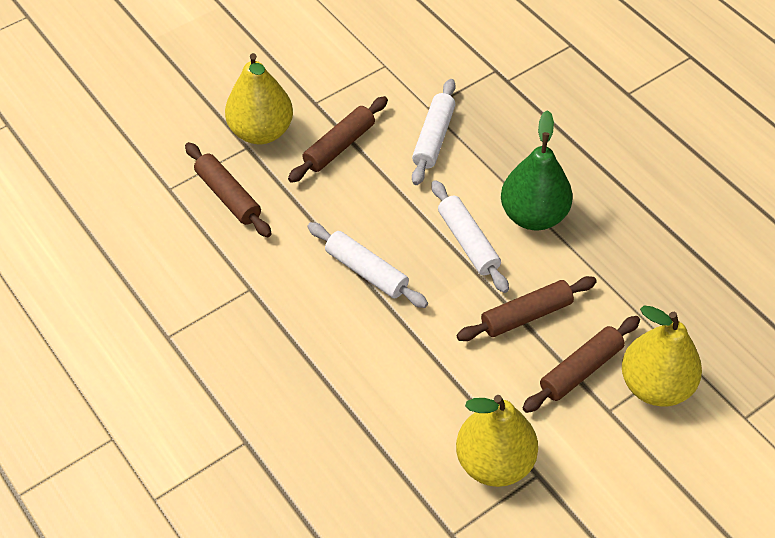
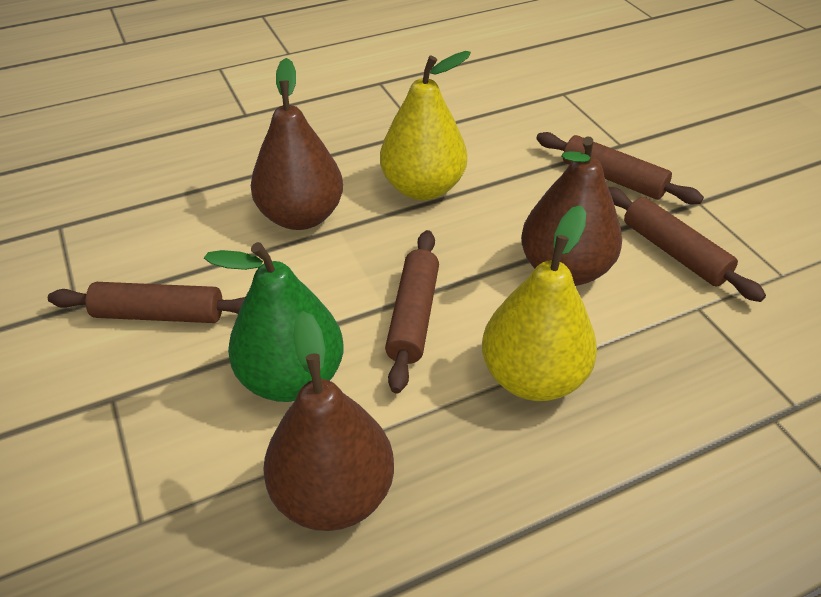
brown pear: none = 0 -> [251,58,343,230] [263,311,394,531] [521,137,622,286] = 3
white rolling pin: [307,222,428,308] [412,79,456,185] [431,180,509,293] = 3 -> none = 0
yellow pear: [225,53,293,144] [456,395,538,487] [622,306,702,407] = 3 -> [380,51,471,200] [482,205,597,401] = 2

